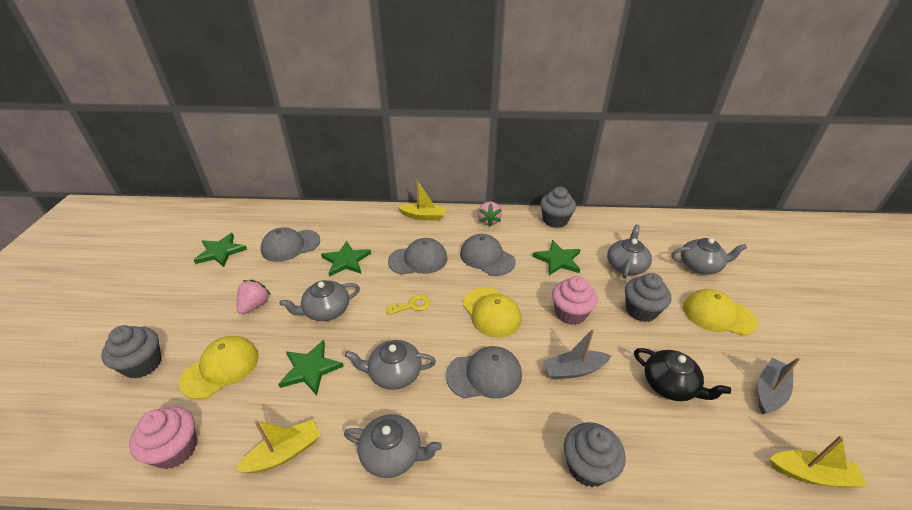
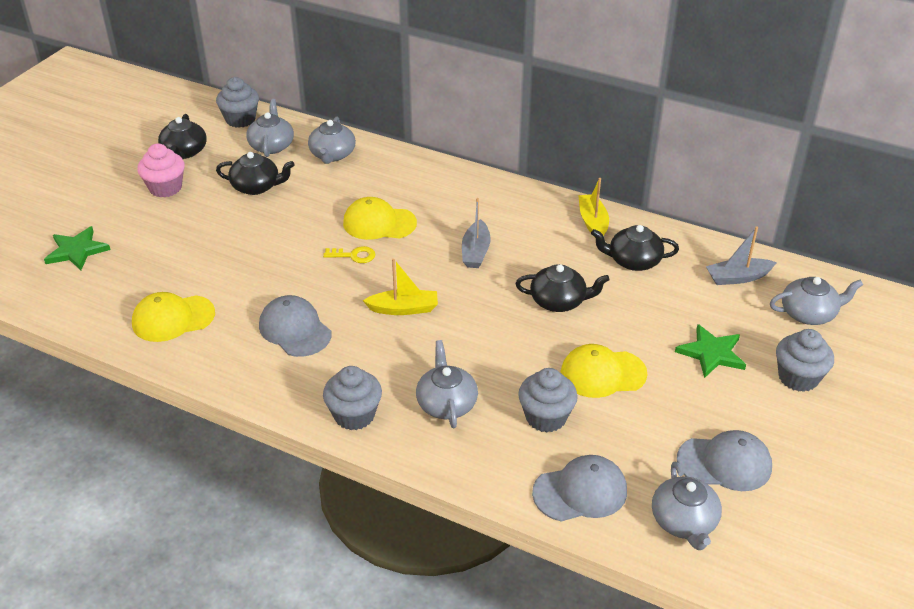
black teapot: [634,348,731,401] = 1 -> [158,114,207,159] [216,152,295,195] [516,264,609,312] [591,225,679,271] = 4
green star: [194,233,247,267] [278,340,344,395] [321,241,371,277] [532,240,581,275] = 4 -> [44,226,111,270] [675,324,746,378] = 2
grey cap: [261,227,320,262] [388,238,447,275] [446,346,522,399] [460,234,515,276] = 4 -> [259,295,332,357] [532,455,627,521] [677,430,772,491] = 3
pink cupcake: [129,406,197,469] [552,276,598,325] = 2 -> [137,143,185,198] = 1
pink strawberry: [237,280,271,314] [478,201,502,227] = 2 -> none = 0
yellow boat: [235,419,320,473] [398,179,446,221] [770,435,867,487] = 3 -> [363,259,438,315] [578,178,609,236] = 2

